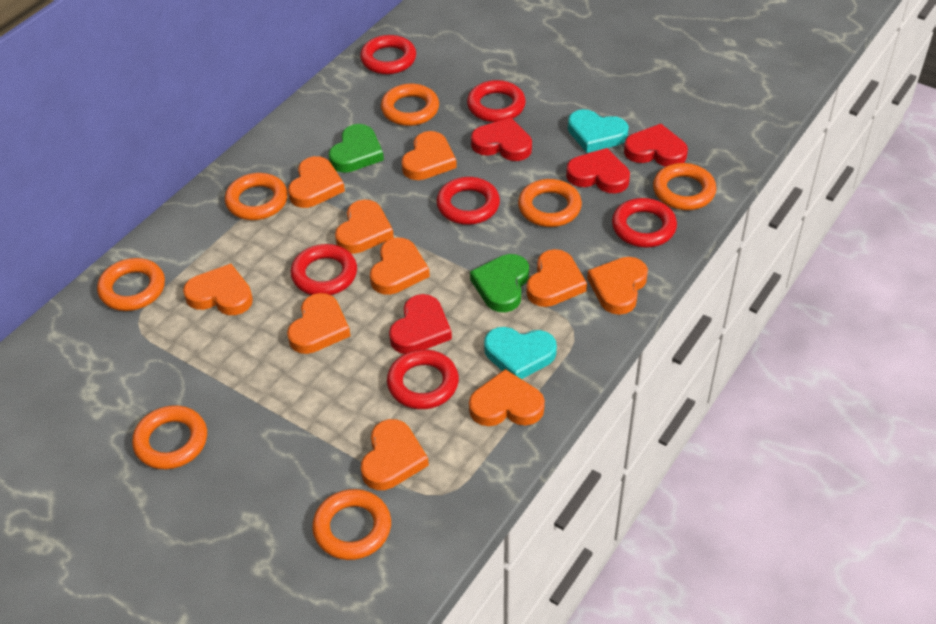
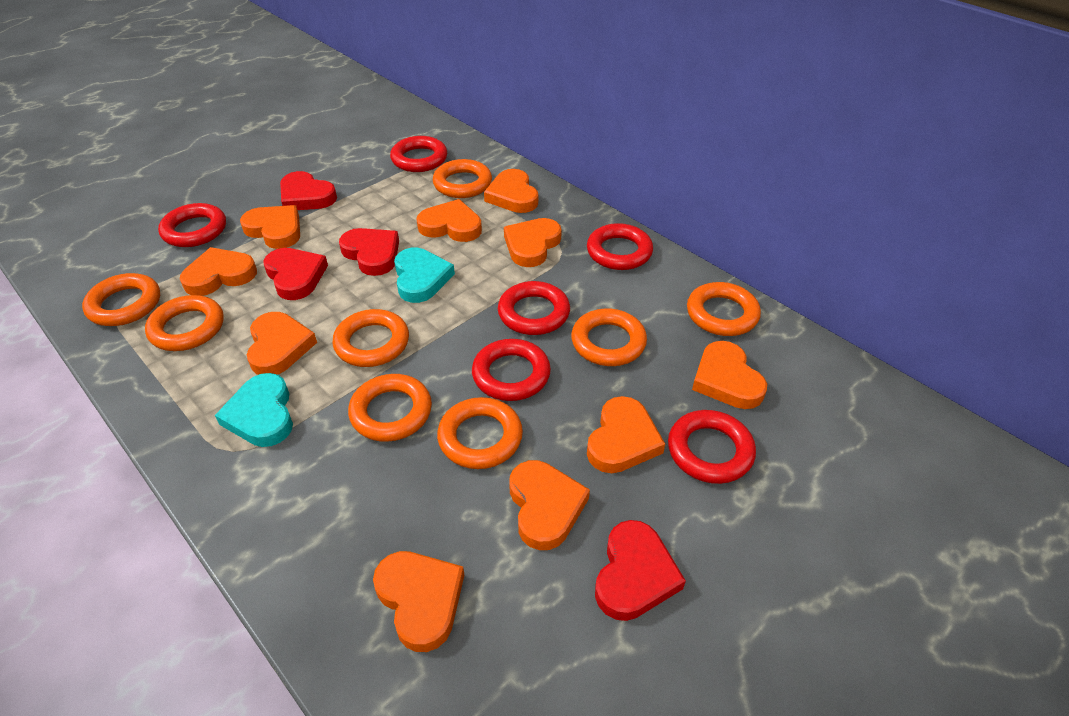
green heart: [328,124,384,173] [470,254,529,312] = 2 -> none = 0
orange ring: [97,258,165,311] [132,405,207,469] [225,173,288,220] [312,489,391,560] [381,84,439,126] [518,179,582,227] [653,163,717,210] = 7 -> [82,273,160,326] [145,295,224,351] [333,309,409,367] [348,374,432,442] [433,159,492,198] [437,397,523,469] [571,308,647,366] [687,282,761,336] = 8

